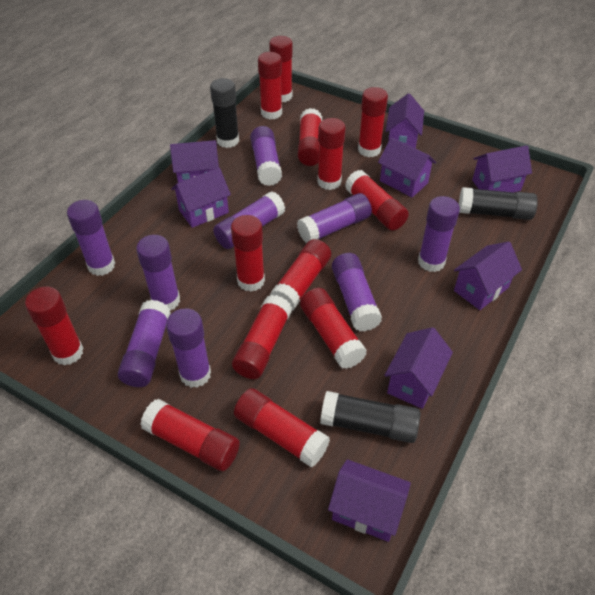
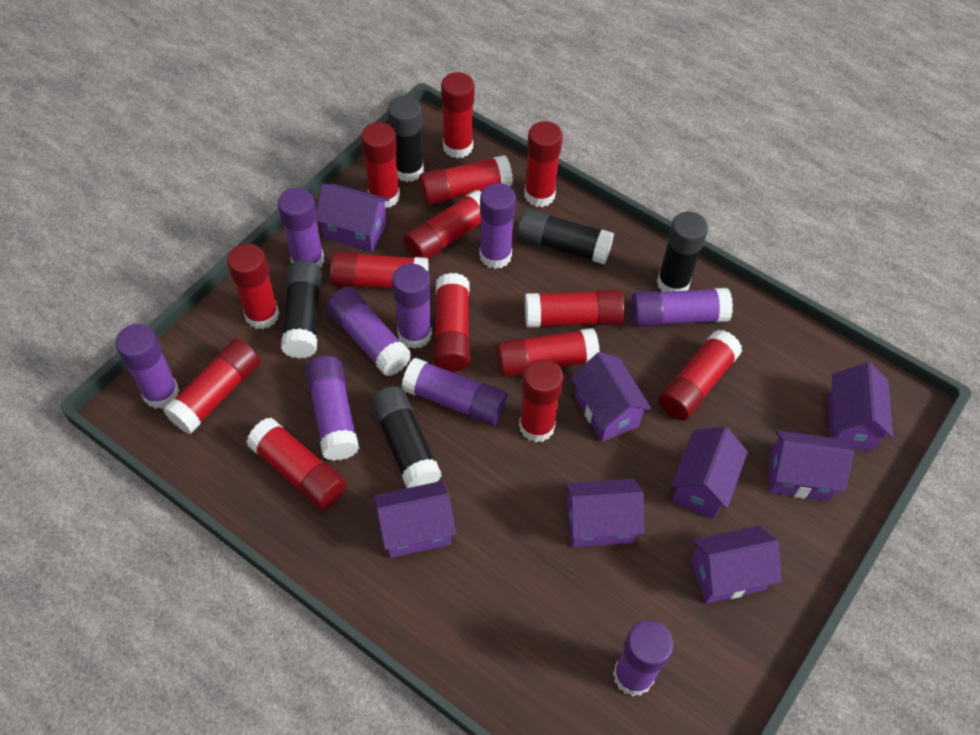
black glue stick: [210,78,239,148] [320,391,420,443] [459,187,538,220] = 3 -> [281,260,322,358] [370,386,442,488] [388,96,424,182] [517,208,614,264] [657,212,708,292] = 5
red glue stick: [25,286,84,365] [140,399,240,471] [231,215,265,292] [232,295,292,379] [234,388,330,467] [258,52,282,119] [269,36,293,102] [270,239,331,311] [298,108,322,166] [300,288,367,369] [317,118,346,190] [345,170,409,231] [358,87,388,157] = 13 -> [163,339,260,434] [227,243,279,329] [246,418,347,510] [330,251,428,288] [361,122,400,208] [403,190,481,259] [419,155,513,205] [434,273,470,372] [441,72,474,158] [496,328,600,377] [519,359,564,442] [524,121,563,207] [525,289,625,328] [659,330,742,421] = 14

